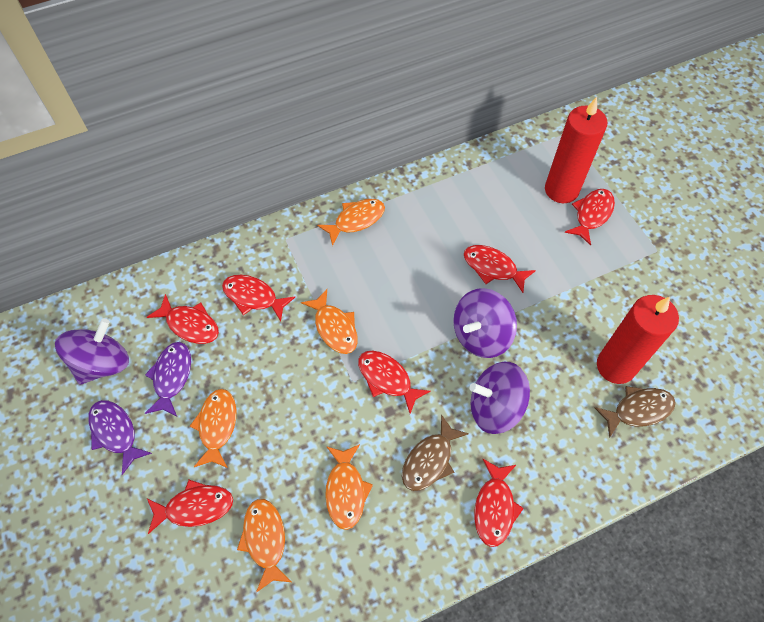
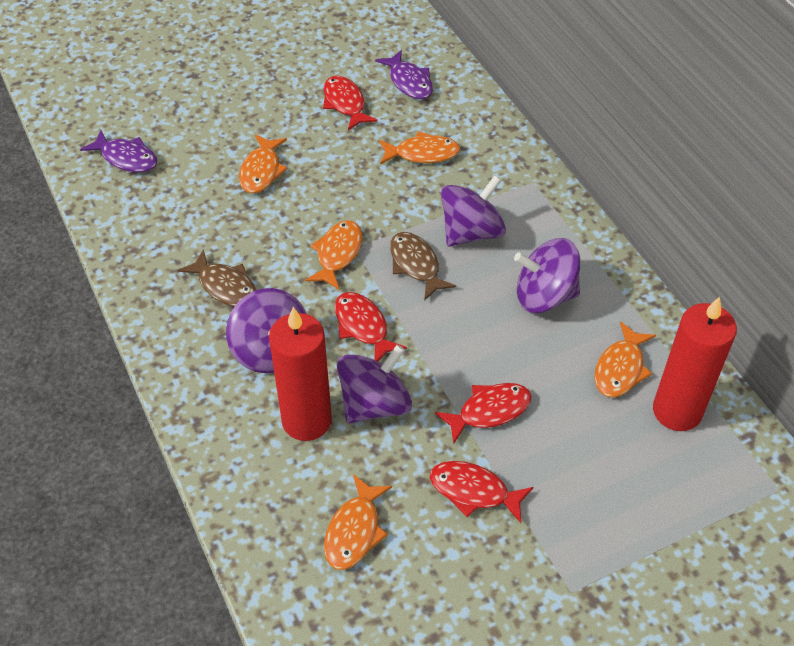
purple spinning top: [55,318,129,385] [453,288,517,358] [470,362,530,434] = 3 -> [226,288,307,373] [337,344,412,424] [441,175,506,246] [514,238,580,313] = 4
red fish: [147,294,219,344] [147,480,233,534] [222,275,295,321] [358,351,431,414] [464,245,536,293] [474,459,524,547] [564,189,615,246] = 7 -> [323,76,378,130] [335,292,407,362] [430,461,534,523] [435,383,532,444] = 4

